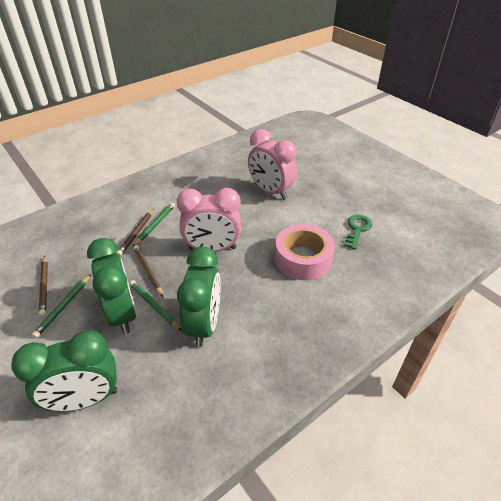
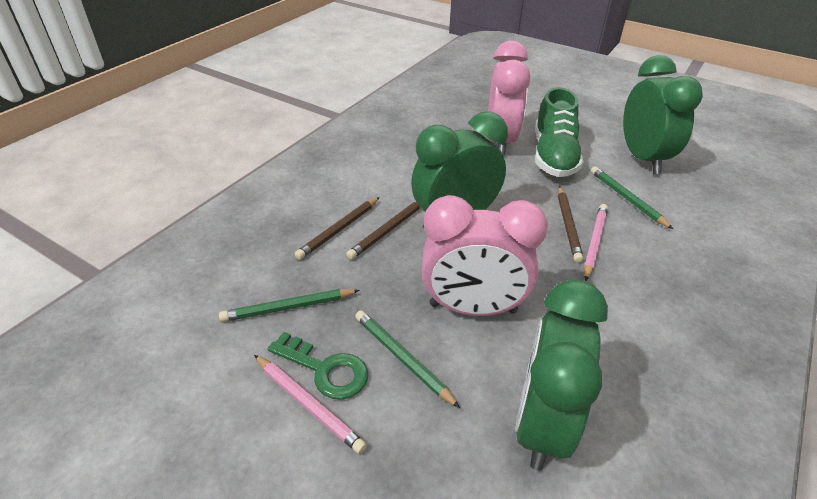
green shoe: none = 0 -> [535,87,583,177] = 1
pink pencil: none = 0 -> [254,355,367,454] [584,204,608,281] = 2
pink tape: [275,224,335,280] = 1 -> none = 0

